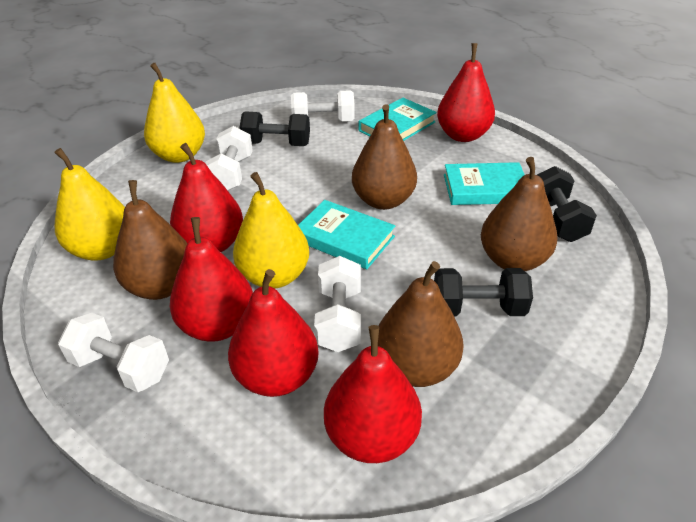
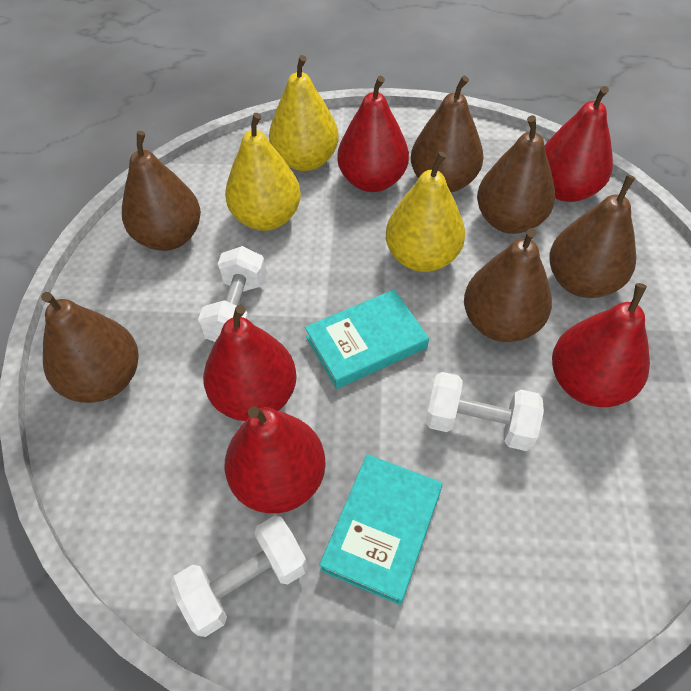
black dumbbell: [240,111,310,146] [434,268,533,316] [537,166,597,242] = 3 -> none = 0
brown pear: [113,180,187,300] [352,104,417,210] [378,261,464,387] [481,157,557,271] = 4 -> [41,292,139,403] [122,131,201,251] [411,76,483,192] [464,228,552,342] [477,115,555,234] [549,175,636,298] = 6
turquoise book: [298,200,395,269] [359,98,437,141] [444,162,525,205] = 3 -> [305,289,429,389] [319,454,443,605] = 2
white dumbbell: [58,313,169,392] [205,126,253,191] [291,90,355,121] [314,256,361,352] = 4 -> [170,516,307,637] [198,246,267,342] [425,372,544,451] = 3

